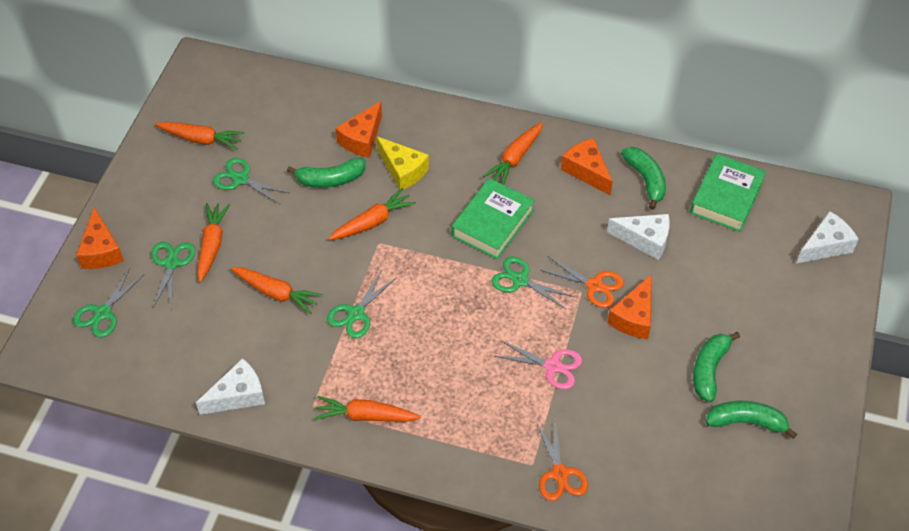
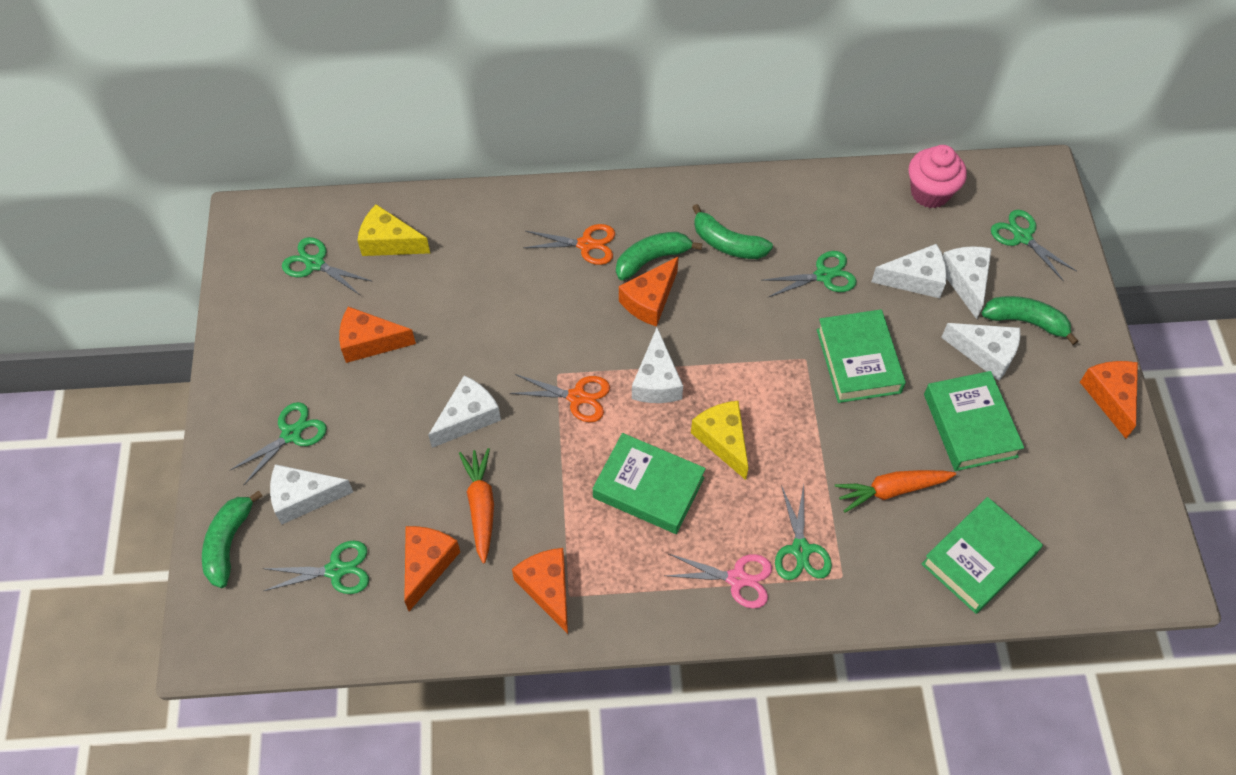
green book: [451,178,535,259] [690,154,766,232] = 2 -> [593,433,706,534] [817,310,906,403] [922,497,1043,614] [924,371,1024,471] = 4
green scissors: [73,268,144,337] [151,242,195,308] [213,158,289,204] [327,270,397,338] [492,257,575,309] = 5 -> [229,402,327,485] [262,541,369,594] [282,237,373,296] [761,251,857,297] [775,485,832,580] [991,210,1077,281] = 6
orange carrot: [155,121,244,150] [197,203,230,282] [231,267,323,314] [314,396,421,422] [329,188,416,240] [483,122,543,185] = 6 -> [459,448,494,563] [835,470,956,513] = 2
orange cheese: [76,207,124,269] [335,101,382,158] [561,138,613,195] [607,274,652,339] = 4 -> [339,307,416,363] [404,526,460,611] [512,548,568,634] [619,256,679,327] [1080,361,1138,439] = 5
pink cupcake: none = 0 -> [909,145,967,208] = 1
white cheese: [196,358,265,415] [607,214,670,260] [796,211,858,264] = 3 -> [270,464,353,524] [428,375,501,448] [632,328,683,403] [871,244,947,298] [941,323,1020,381] [943,246,992,319] = 6
yellow cheese: [376,136,429,190] = 1 -> [357,204,430,256] [691,401,749,480] = 2

